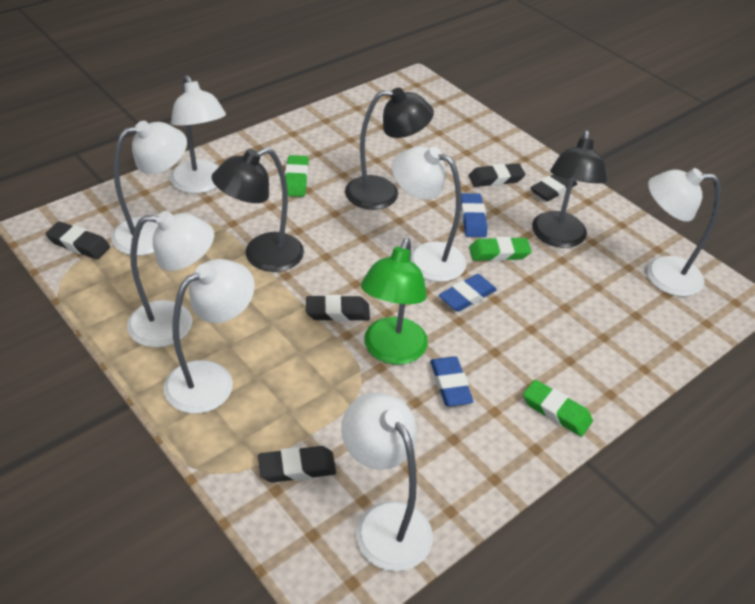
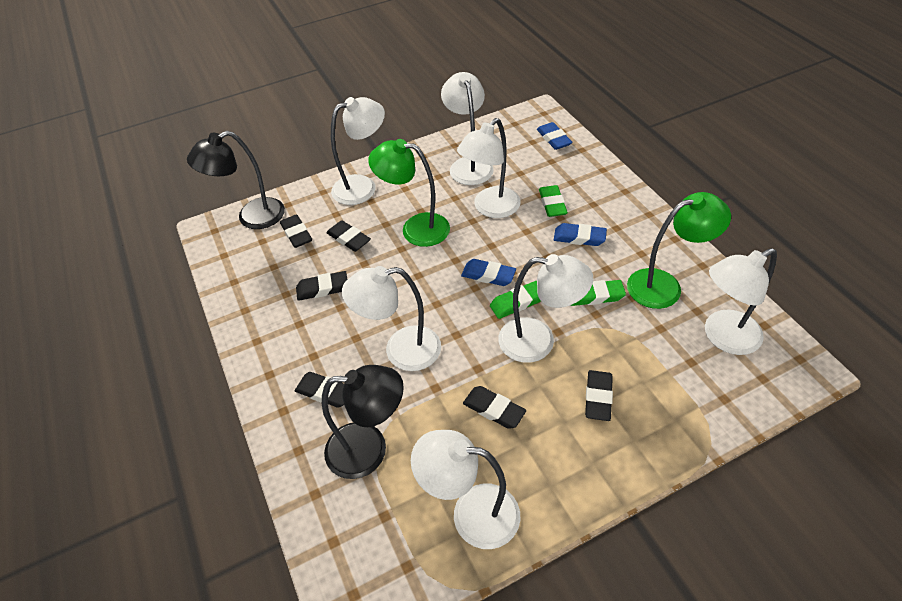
black eraser: [45,221,110,259] [258,446,336,483] [306,295,370,321] [469,163,525,187] [530,174,577,201] = 5 -> [280,214,312,248] [295,372,344,408] [296,271,348,301] [326,220,371,252] [463,386,526,429] [585,370,613,421] = 6
black lamp: [211,147,304,272] [345,88,434,210] [532,130,607,248] = 3 -> [187,131,285,229] [322,365,404,479] = 2
green lamp: [361,238,428,365] = 1 -> [368,139,450,247] [627,192,731,309] = 2

